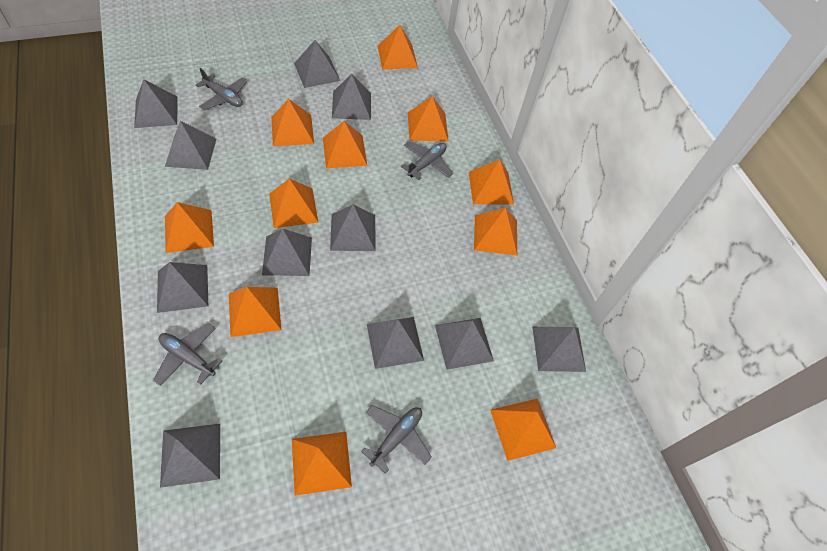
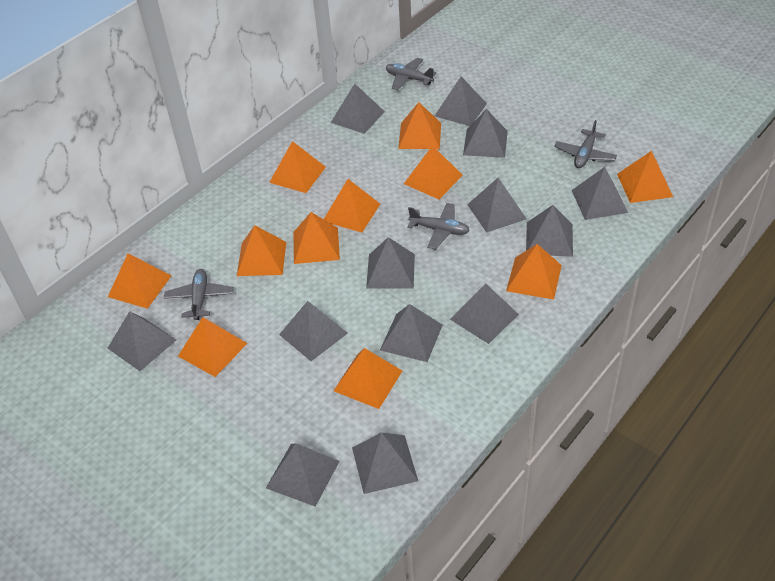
grey pyramid: [134,79,177,128] [157,262,208,313] [160,424,220,488] [165,121,216,170] [262,229,312,276] [294,40,340,88] [330,205,376,251] [332,74,371,120] [367,317,424,369] [435,318,494,370] [532,327,586,372] = 11 -> [108,311,176,371] [266,443,340,507] [279,301,348,361] [331,84,385,134] [352,432,418,494] [366,237,415,289] [380,304,443,362] [435,77,487,126] [450,283,519,344] [463,109,508,158] [467,178,527,233] [526,205,573,257] [572,167,628,220] = 13

